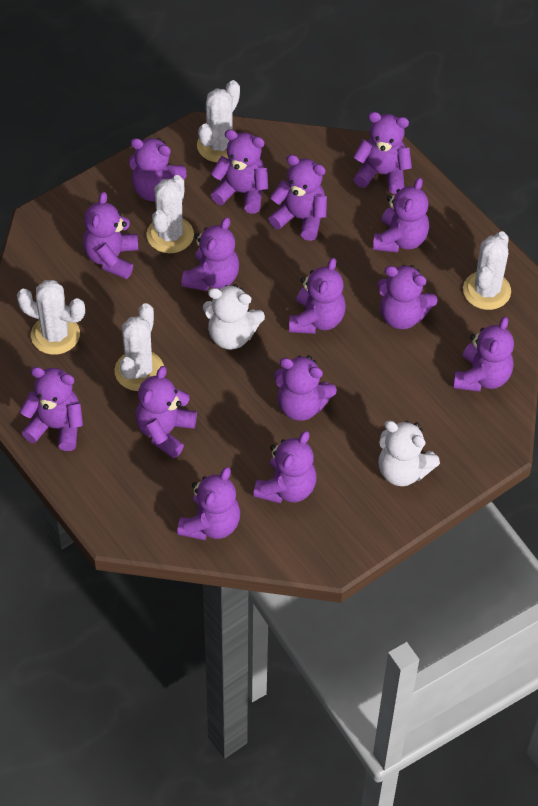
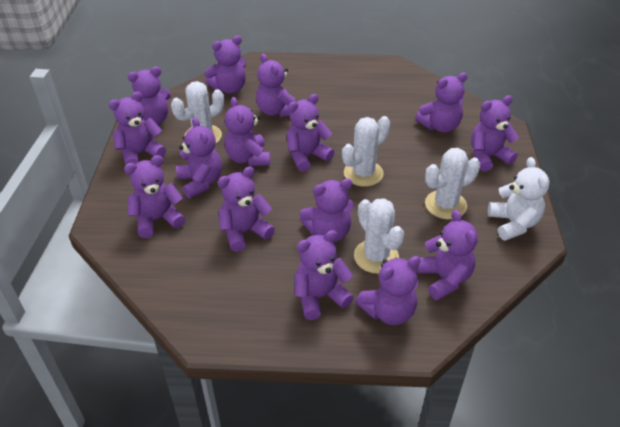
white cactus: [17,280,85,355] [114,303,164,391] [146,175,194,253] [197,80,240,162] [463,231,511,310] = 5 -> [171,81,224,143] [342,116,390,187] [354,198,404,274] [425,148,480,219] = 4
white teddy bear: [203,284,265,349] [379,421,440,486] = 2 -> [488,157,549,241] = 1

